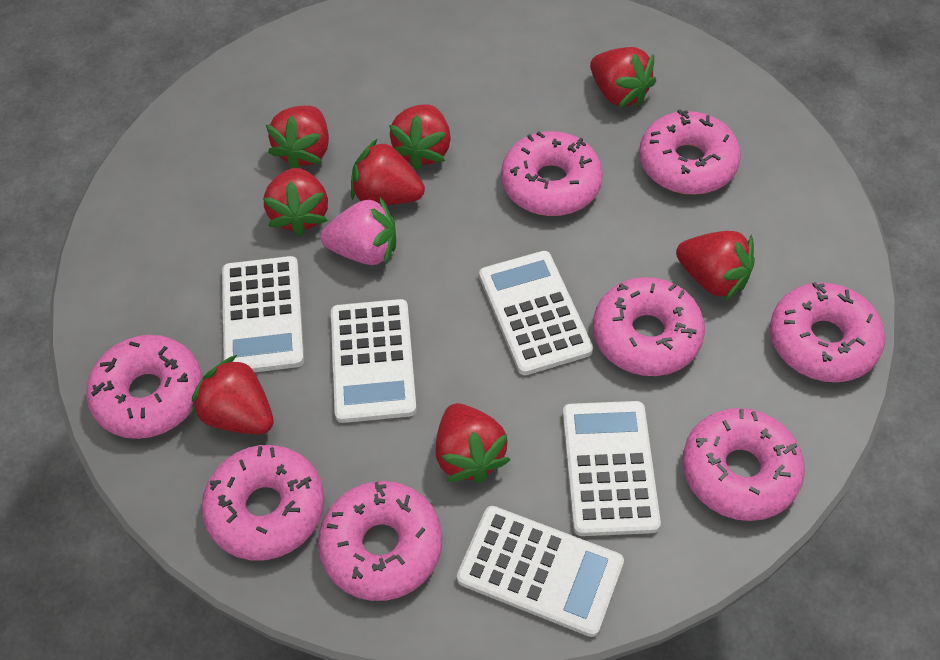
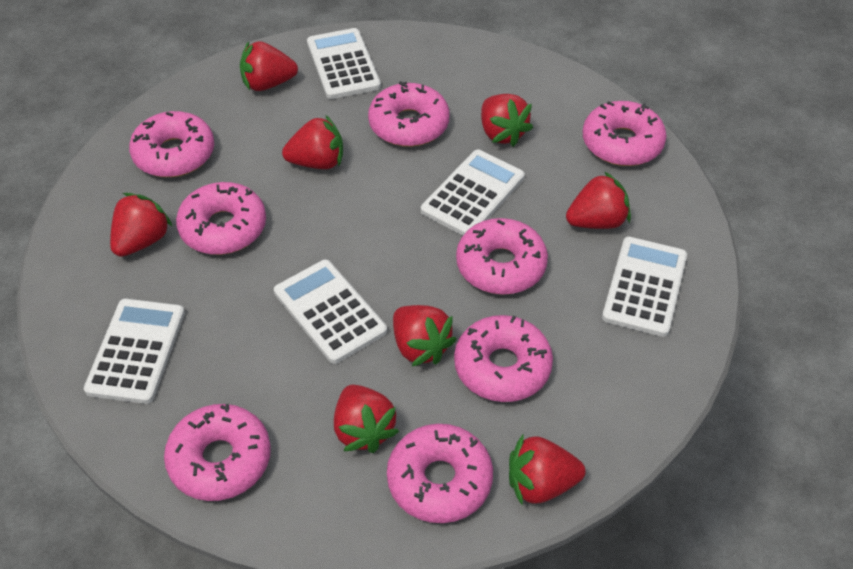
pink strawberry: [320,197,396,265] = 1 -> none = 0

